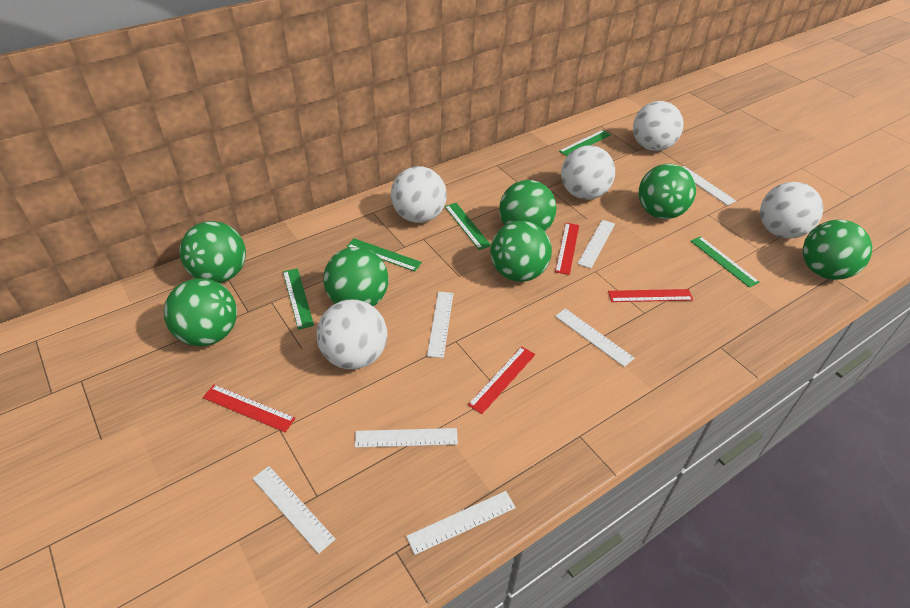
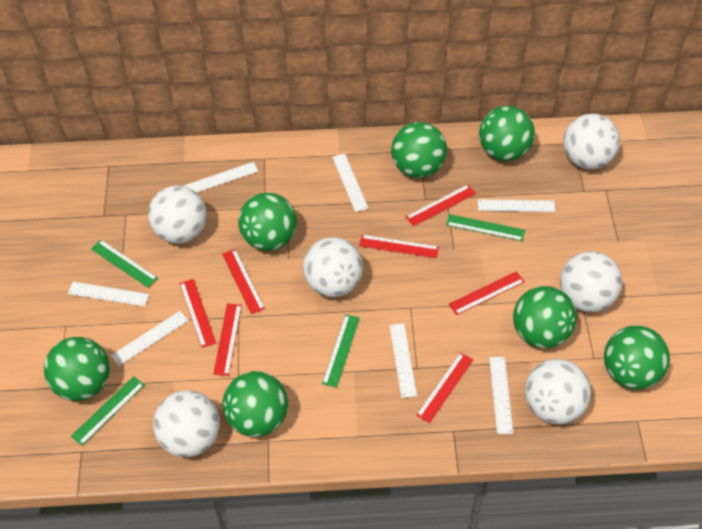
green ruler: [283,268,314,330] [346,238,422,271] [445,203,491,250] [559,130,611,156] [691,236,760,288] = 5 -> [71,376,145,446] [91,240,158,288] [322,314,360,388] [446,214,525,241] = 4
red ruler: [203,385,296,432] [468,346,535,414] [555,223,579,275] [608,289,693,302] = 4 -> [179,279,216,348] [213,304,242,376] [222,249,265,314] [359,235,439,258] [406,185,476,226] [416,352,473,423] [449,271,525,315] = 7
white ball: [317,299,387,369] [391,166,447,223] [561,145,615,200] [633,101,683,151] [760,182,823,239] = 5 -> [148,186,207,244] [153,390,220,457] [303,237,363,297] [525,359,591,424] [560,251,622,312] [563,114,620,169] = 6

